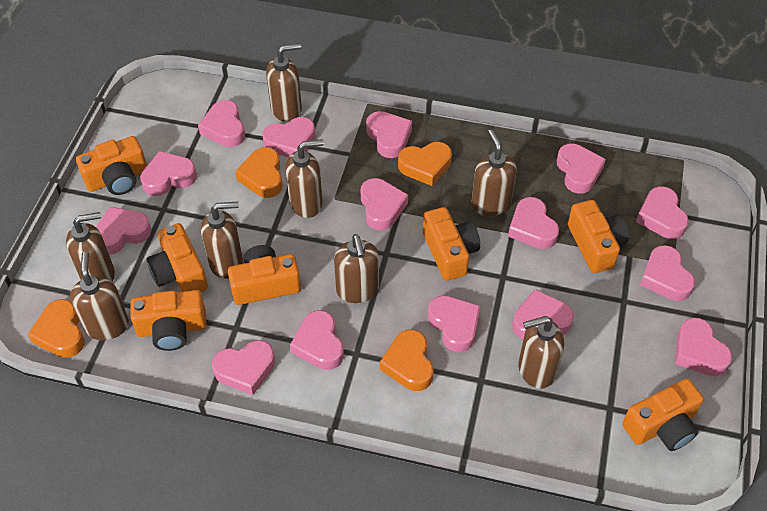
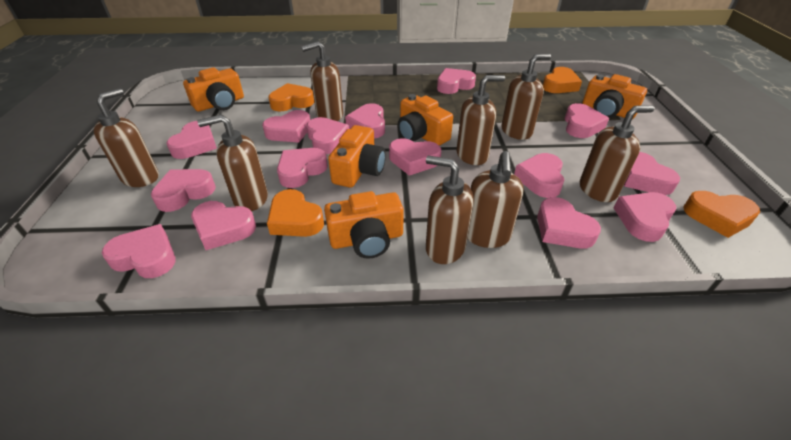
orange camera: [76,136,147,195] [130,290,206,351] [147,223,208,292] [228,245,301,305] [423,207,480,281] [568,200,629,273] [622,379,704,451] = 7 -> [183,67,244,112] [324,191,404,259] [328,125,386,188] [398,94,453,146] [582,74,647,119] = 5

